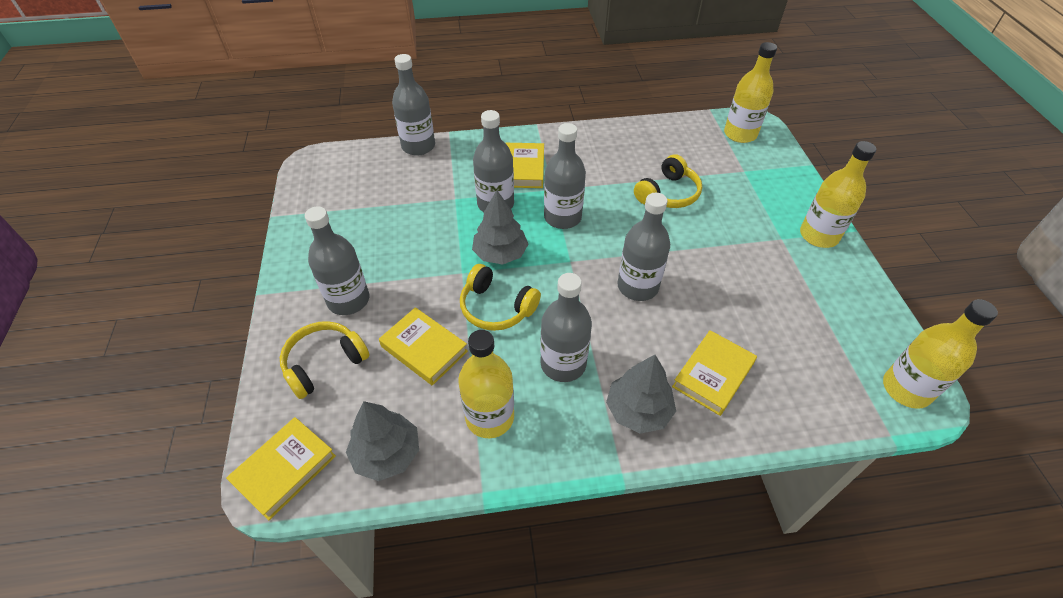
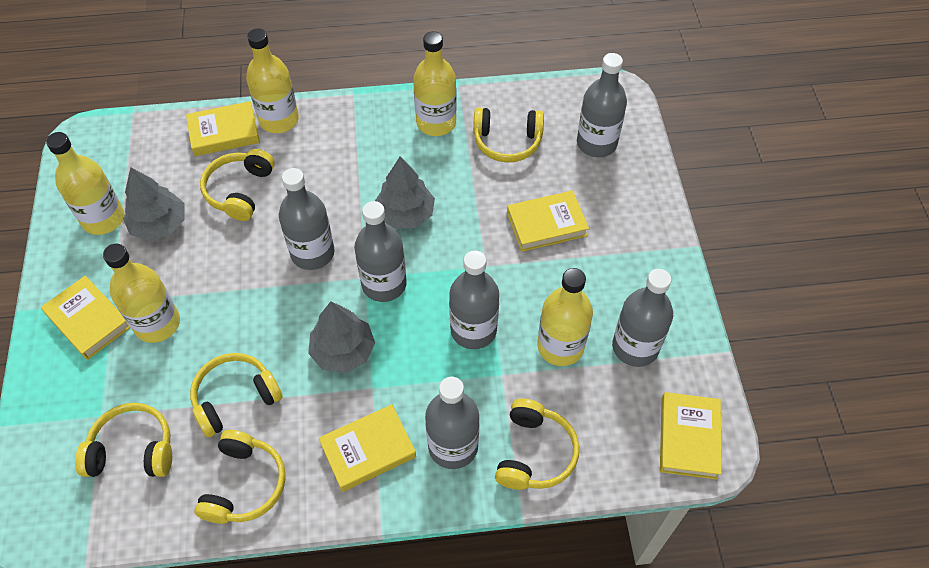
yellow book: [226,417,336,521] [379,307,468,386] [506,143,544,188] [672,330,757,416] = 4 -> [41,276,131,360] [186,101,260,156] [319,404,416,492] [507,191,589,252] [660,392,722,480] = 5
yellow bottle: [458,330,514,438] [724,42,777,143] [800,141,876,248] [883,299,998,409] = 4 -> [46,132,125,235] [103,244,180,343] [246,28,299,133] [413,31,457,136] [537,268,593,366] = 5
yellow headphones: [280,321,370,399] [460,264,541,331] [634,154,702,208] = 3 -> [75,403,172,477] [190,353,283,438] [194,430,286,524] [200,149,275,221] [473,108,544,163] [495,399,579,490] = 6

